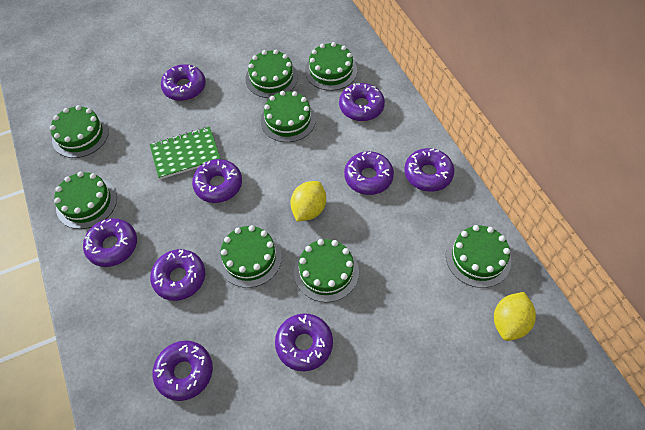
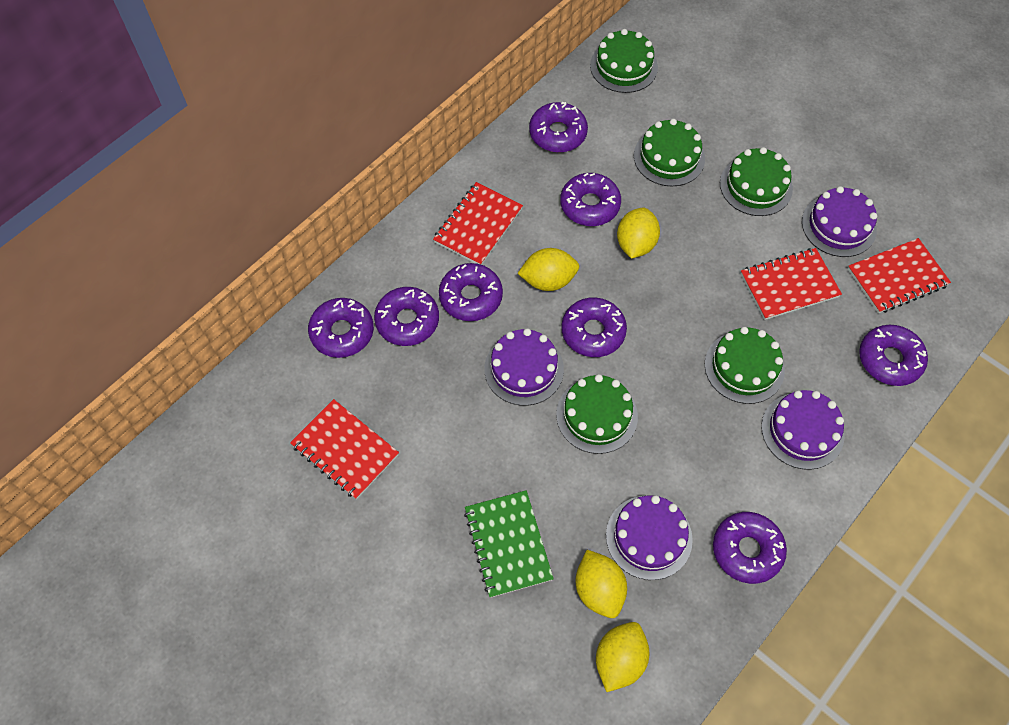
green cake: [50,105,109,158] [54,172,117,229] [218,225,282,288] [245,50,298,98] [260,91,316,142] [294,239,359,302] [305,42,357,91] [446,225,511,288] = 8 -> [556,374,638,454] [590,29,658,93] [634,119,705,186] [704,327,785,404] [720,147,793,216] = 5
purple cake: none = 0 -> [484,328,564,406] [606,495,693,580] [761,390,845,470] [802,186,877,257] = 4
purple donut: [83,218,137,267] [150,249,205,301] [152,340,213,401] [161,64,206,101] [192,159,242,203] [275,313,333,371] [339,83,385,121] [344,151,394,195] [404,148,454,192] = 9 -> [308,298,374,358] [374,287,439,346] [439,263,503,321] [529,102,588,153] [560,173,621,226] [561,297,627,357] [713,512,787,584] [859,325,928,386] = 8
red notebook: none = 0 -> [290,399,399,499] [433,182,523,265] [741,248,842,320] [848,238,951,314] = 4
yellow lemon: [290,181,326,222] [494,292,536,341] = 2 -> [517,248,579,291] [576,550,627,618] [596,622,649,692] [617,208,660,259] = 4

